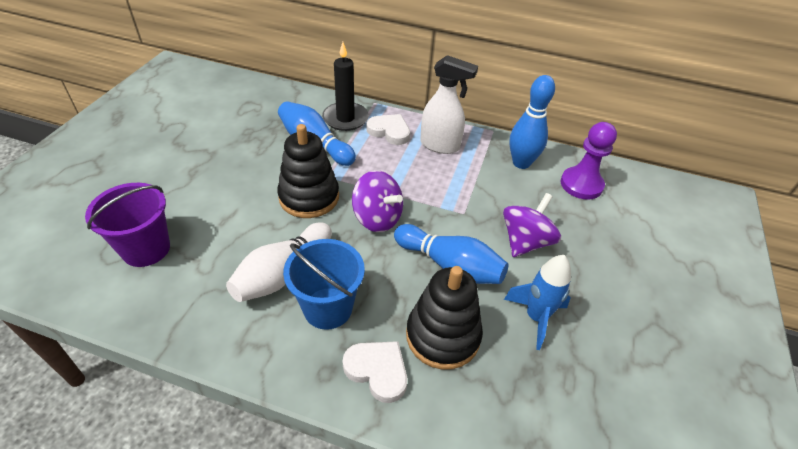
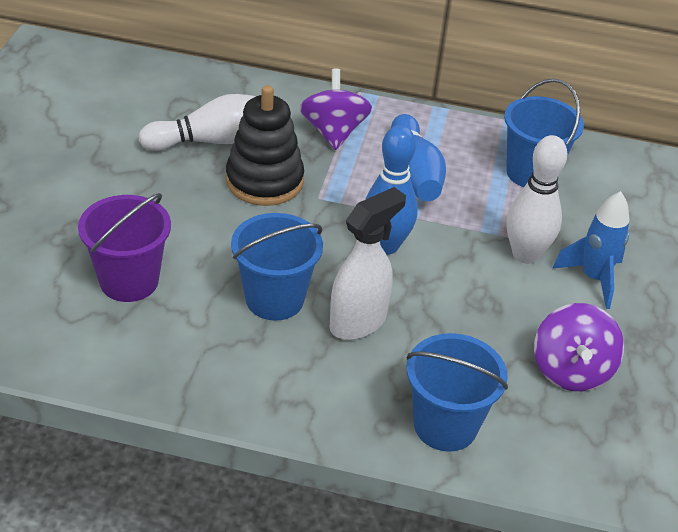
black candle: [322,42,369,131] = 1 -> none = 0
black stacking toy: [277,124,339,218] [406,266,483,370] = 2 -> [226,85,304,206] = 1
blue bowling pin: [278,101,356,166] [394,224,508,284] [509,75,555,169] = 3 -> [365,125,418,255] [391,114,446,201] = 2
blue bucket: [283,239,365,330] = 1 -> [231,213,323,321] [406,333,508,452] [504,78,584,187] = 3
purple pawn: [561,122,617,200] = 1 -> none = 0
white bowling pin: [226,222,332,302] = 1 -> [139,94,256,151] [507,135,567,264] = 2
white heart: [342,341,407,403] [367,114,410,145] = 2 -> none = 0

